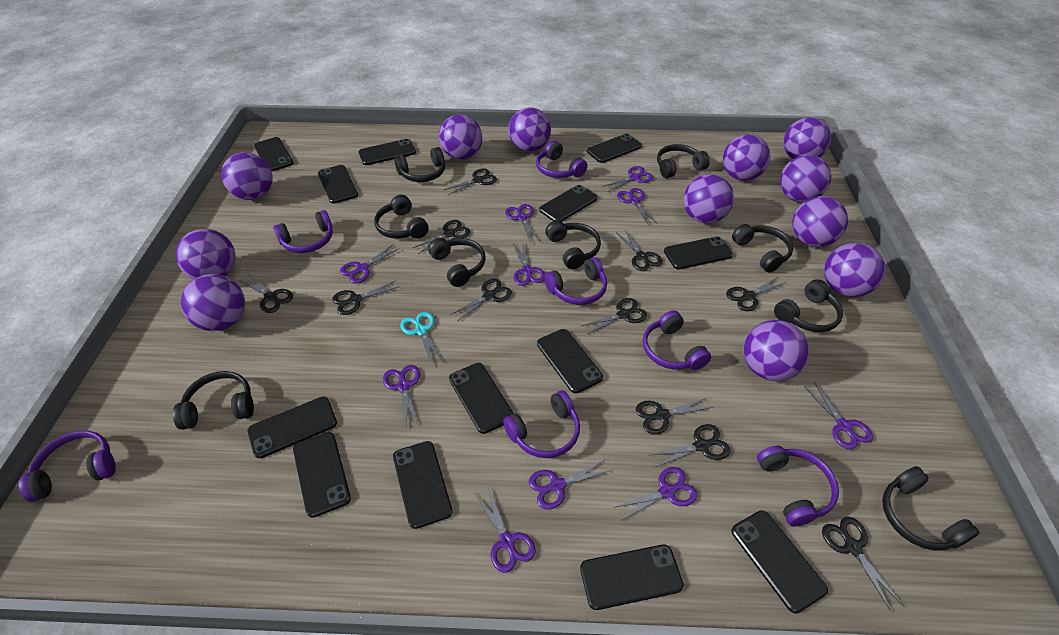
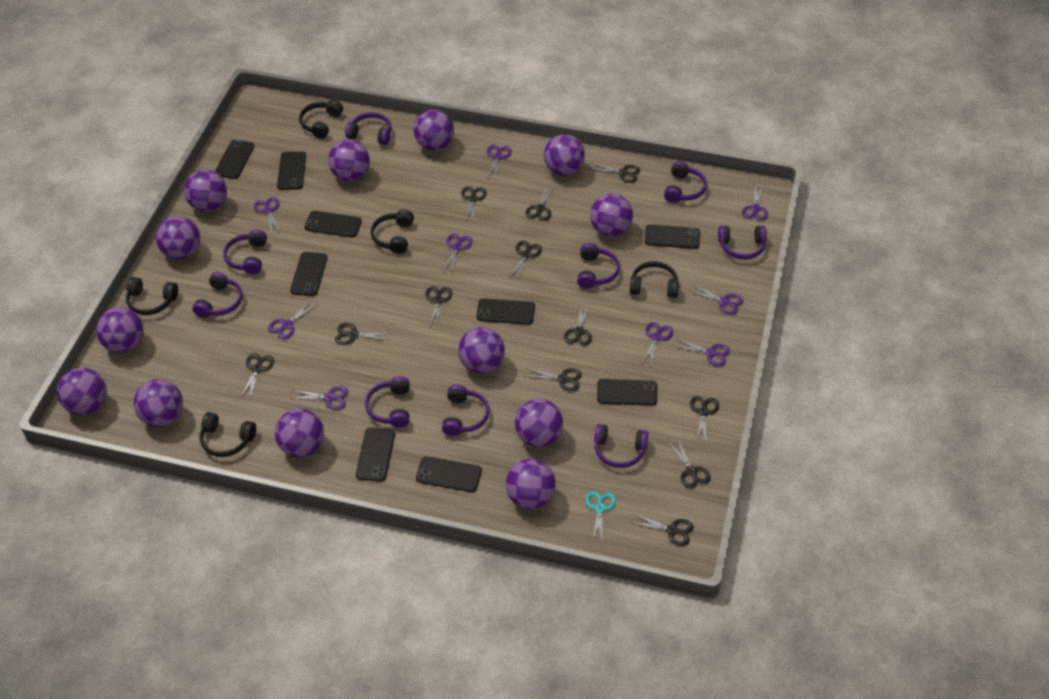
black headphones: [173,371,254,430] [374,195,429,239] [394,147,445,182] [428,238,486,287] [545,221,601,269] [657,144,710,178] [732,224,793,273] [774,279,843,332] [882,466,980,551] = 9 -> [126,277,178,315] [199,412,256,457] [299,100,343,139] [370,210,414,254] [630,261,679,298] = 5
black phone: [248,396,337,458] [254,137,294,172] [293,432,351,518] [318,165,358,204] [359,139,416,165] [393,441,452,529] [449,363,514,434] [537,329,603,394] [539,185,598,222] [580,544,684,610] [587,134,642,163] [664,236,733,269] [731,510,828,614] = 13 -> [215,140,255,179] [277,152,306,190] [290,252,328,296] [305,211,362,237] [356,428,395,482] [416,456,482,492] [476,298,535,325] [597,379,657,406] [645,224,700,249] = 9
black scissors: [239,275,293,313] [332,281,400,315] [413,220,470,254] [444,168,497,195] [450,279,512,322] [581,298,647,335] [617,230,663,271] [636,397,714,435] [650,424,730,467] [726,276,787,311] [822,517,904,612] = 11 -> [241,353,274,398] [335,323,392,345] [425,287,453,329] [461,187,487,224] [509,241,542,280] [524,368,582,391] [526,186,554,221] [564,303,592,346] [592,163,640,183] [630,514,694,546] [669,438,711,489] [690,396,719,444] = 12
purple ball: [176,229,236,279] [181,274,245,331] [221,152,272,200] [439,114,482,160] [509,107,551,152] [684,174,734,224] [723,134,770,181] [743,320,809,381] [780,155,831,203] [783,117,831,159] [792,196,848,247] [824,243,886,297] = 12 -> [57,368,107,415] [96,307,144,353] [134,379,183,427] [156,216,200,259] [184,170,227,212] [275,409,324,457] [328,140,370,181] [414,110,454,151] [458,327,505,374] [506,459,556,509] [515,399,563,447] [544,134,585,176] [590,194,633,237] = 13
purple headphones: [19,431,116,502] [273,210,333,253] [503,391,580,458] [536,141,587,178] [544,257,607,305] [643,310,711,370] [757,446,839,526] = 7 -> [193,272,243,318] [223,229,267,274] [345,112,391,145] [365,376,410,428] [442,385,490,436] [577,243,620,288] [594,424,649,468] [664,161,707,203] [718,226,767,259] = 9
purple scissors: [340,245,400,283] [383,365,420,426] [475,488,536,573] [505,204,540,243] [513,244,545,286] [529,459,612,509] [602,166,653,192] [613,467,697,521] [617,188,657,224] [804,382,873,449] = 10 -> [254,197,281,234] [268,302,317,339] [292,386,349,410] [444,234,473,273] [487,145,512,179] [642,322,673,364] [673,338,730,366] [689,284,743,315] [742,185,768,221] = 9

